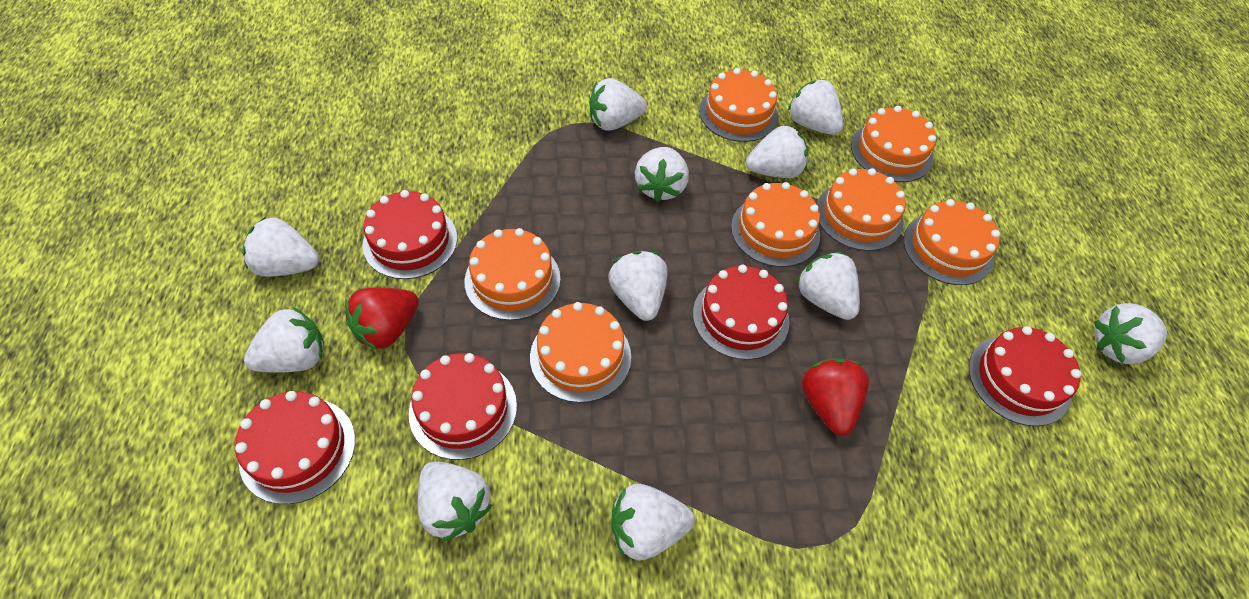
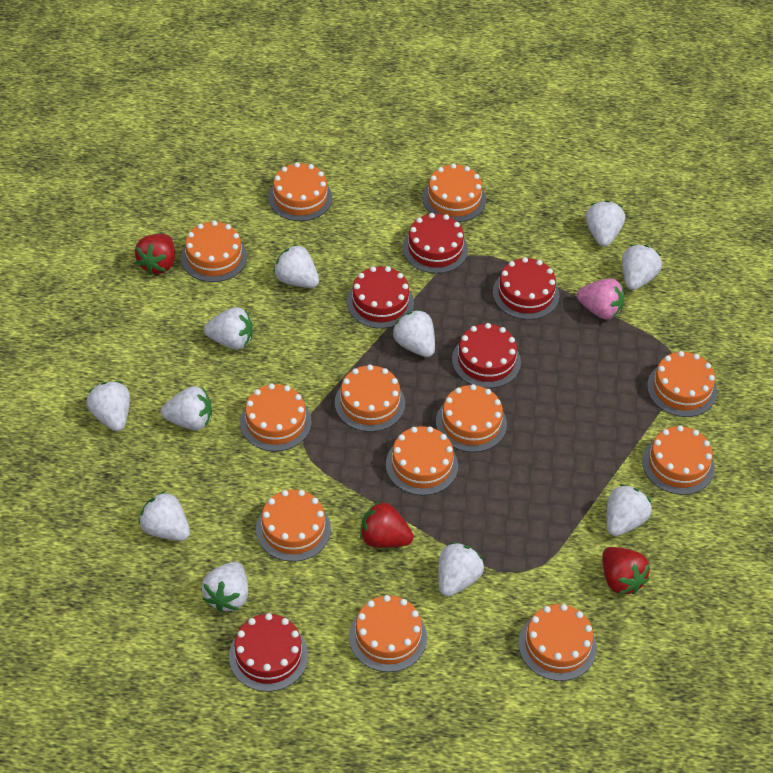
orange cake: [465,228,560,320] [530,302,631,403] [699,68,778,142] [731,182,820,267] [817,168,906,251] [851,106,936,182] [904,199,1000,285] = 7 -> [181,221,247,282] [240,383,312,451] [256,490,331,562] [268,162,332,221] [335,365,405,432] [349,595,427,672] [386,426,458,495] [422,163,486,222] [436,384,507,452] [519,604,597,681] [642,425,715,495] [647,351,717,417] = 12
pink strawberry: none = 0 -> [577,278,625,319] = 1
red strawberry: [345,287,419,350] [802,358,869,436] = 2 -> [135,234,175,275] [360,501,414,548] [602,547,650,594] = 3

